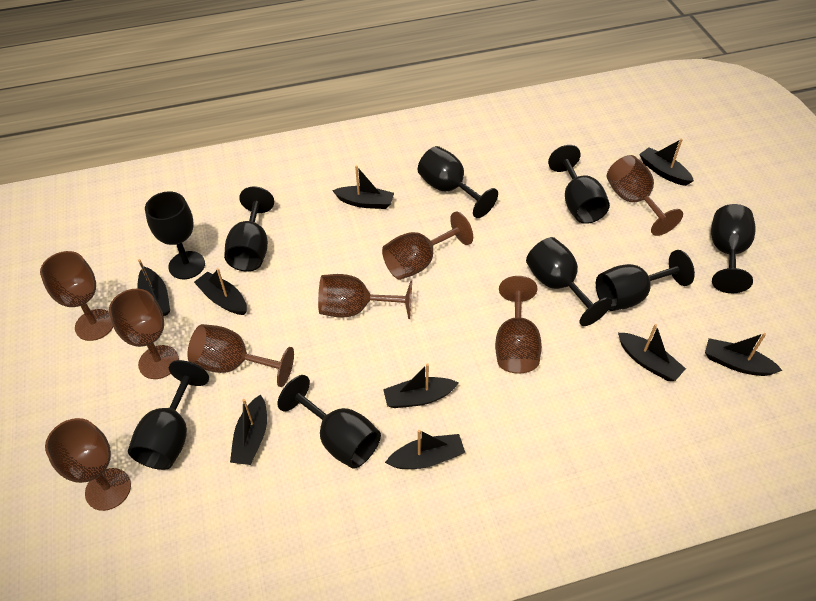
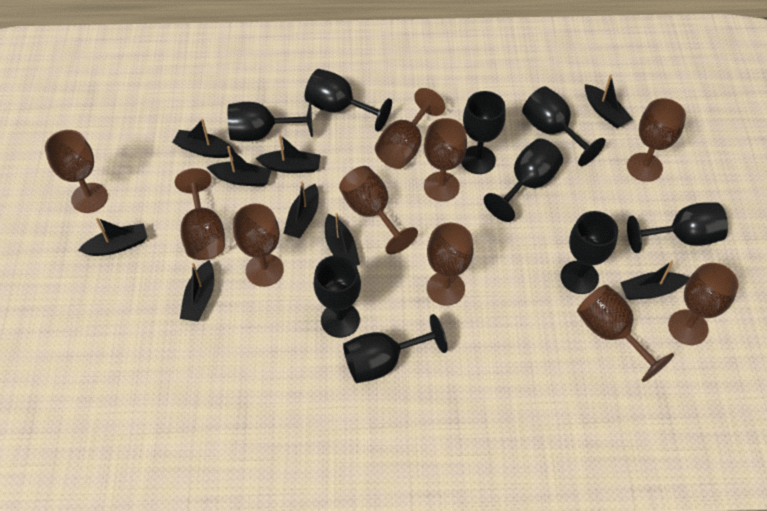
brown goblet: [40,251,113,341] [45,418,131,511] [109,288,179,379] [187,324,294,387] [318,274,412,319] [382,212,473,280] [495,276,542,374] [607,155,683,236] = 8 -> [45,130,108,213] [175,168,225,260] [233,204,284,287] [339,166,418,254] [375,88,445,169] [424,118,467,202] [427,223,473,306] [577,285,674,382] [627,98,686,182] [668,263,739,345] = 10

